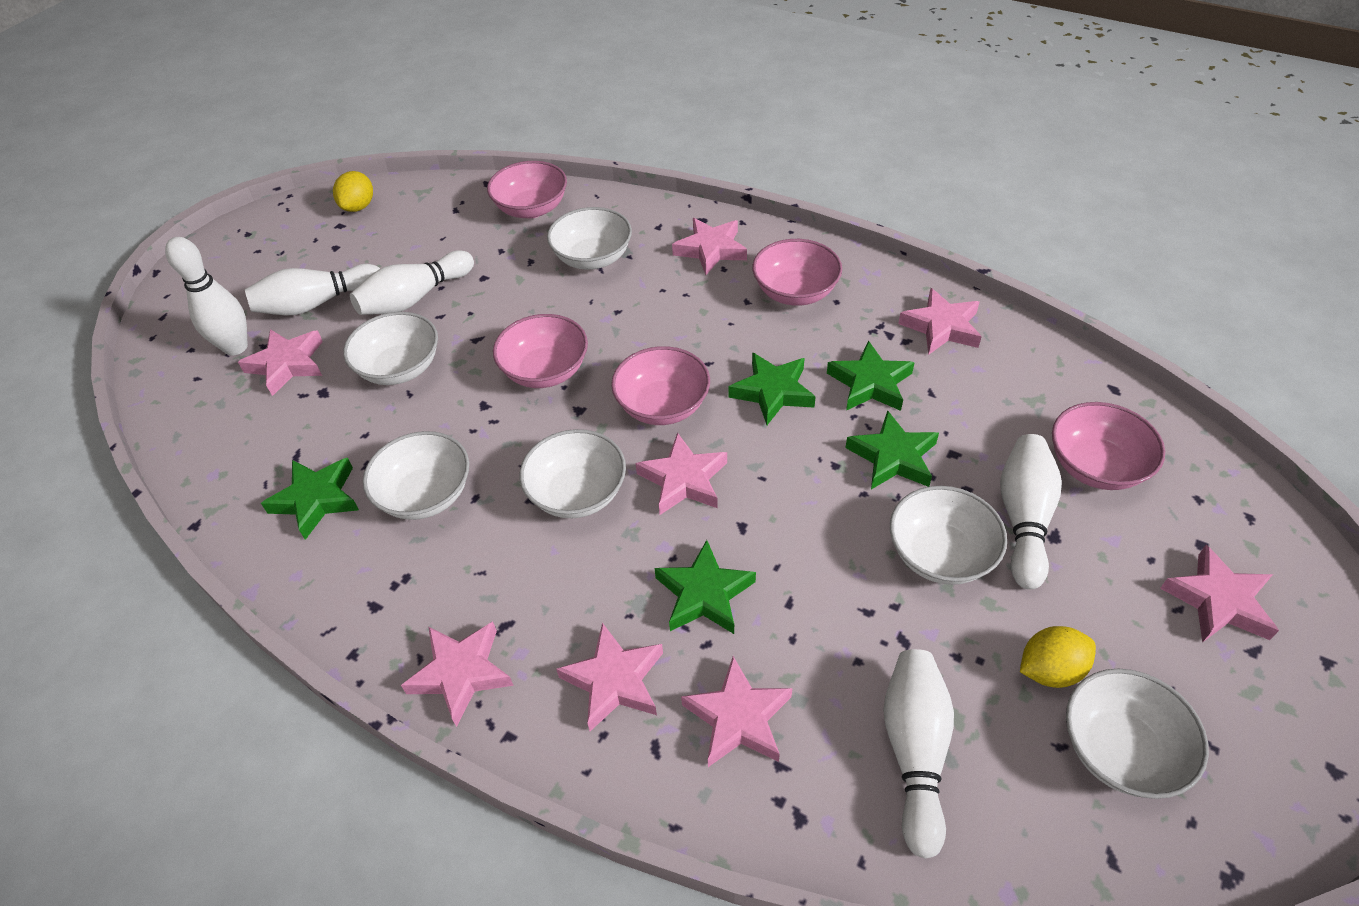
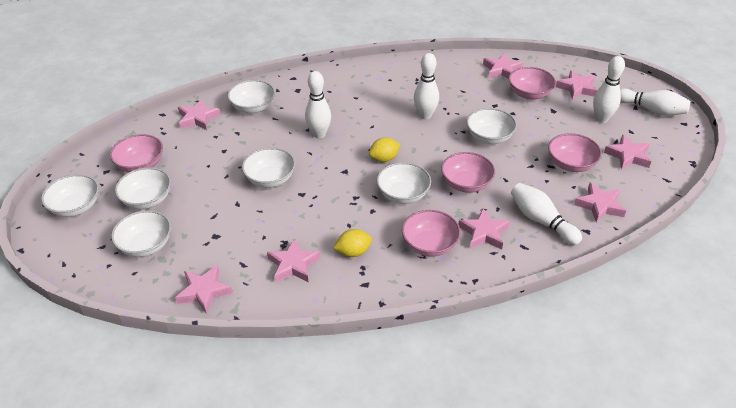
green star: [261,458,359,540] [654,540,756,634] [728,352,816,425] [827,341,915,411] [846,410,939,489] = 5 -> none = 0
white bowl: [343,312,438,385] [363,431,469,520] [520,429,626,518] [547,207,632,270] [890,486,1007,585] [1066,668,1209,799] = 6 -> [41,174,99,217] [111,210,171,257] [115,167,171,209] [228,80,275,113] [242,148,295,188] [377,162,431,204] [467,108,517,144] = 7

